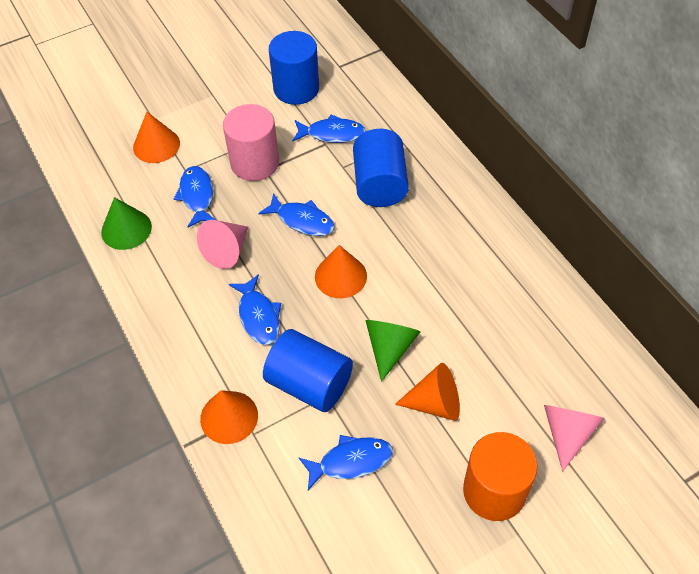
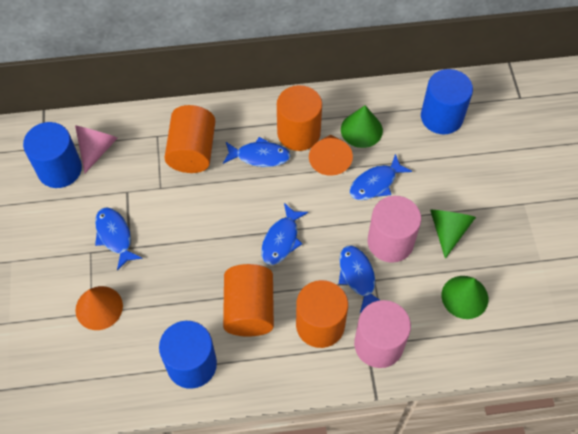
green cone: [101,197,152,250] [365,320,420,382] = 2 -> [341,105,383,148] [430,210,476,259] [442,276,488,319] = 3
orange cone: [133,112,180,163] [200,390,258,444] [315,245,367,298] [395,363,460,421] = 4 -> [76,286,123,330] [309,135,353,176] = 2
orange cylinder: [463,432,538,521] = 1 -> [164,105,215,173] [223,264,274,337] [277,85,322,151] [296,280,348,348] = 4
pink cone: [197,220,248,269] [544,405,605,471] = 2 -> [75,125,118,173] = 1
pink cylinder: [223,104,279,181] = 1 -> [354,300,411,368] [368,196,421,263] = 2

